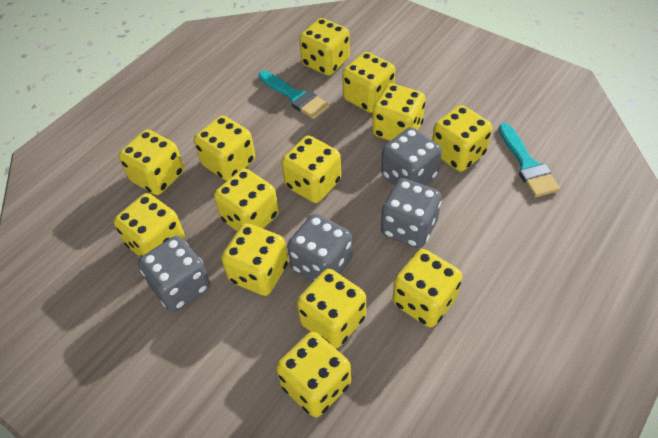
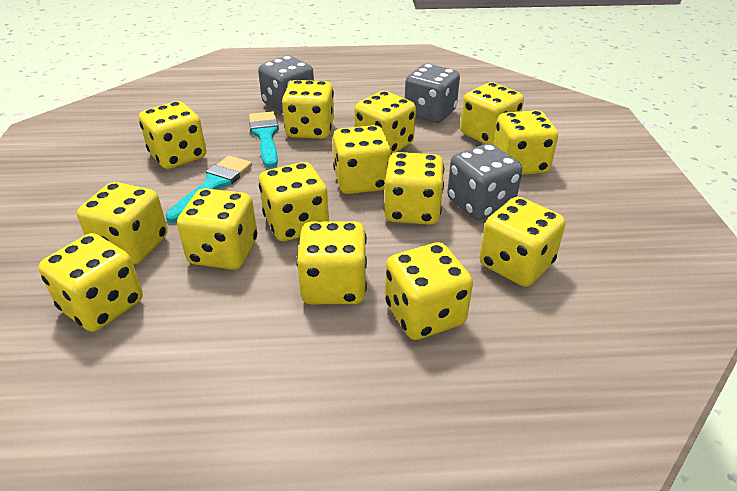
grey dice: [138,236,210,312] [287,214,352,281] [381,127,442,185] [381,178,442,248] = 4 -> [258,56,314,113] [405,64,460,123] [447,144,522,220] = 3
yellow dice: [114,193,185,257] [119,129,184,195] [194,115,255,181] [214,168,279,231] [221,223,288,296] [276,332,351,417] [281,136,341,203] [297,269,366,348] [299,18,350,76] [342,52,395,113] [372,84,426,141] [393,249,462,327] [432,105,492,172] = 13 -> [38,233,143,332] [77,182,168,264] [139,101,206,169] [177,188,257,270] [259,162,329,241] [282,80,334,139] [296,221,367,304] [333,125,392,194] [354,91,416,153] [384,152,444,225] [385,242,473,340] [460,82,524,144] [479,197,566,287] [493,110,558,175] = 14

